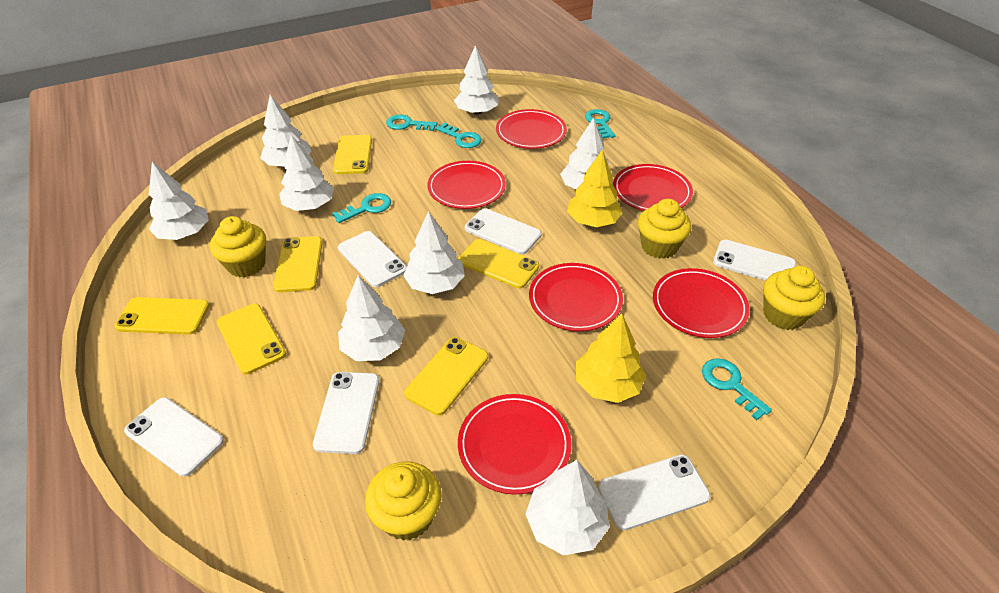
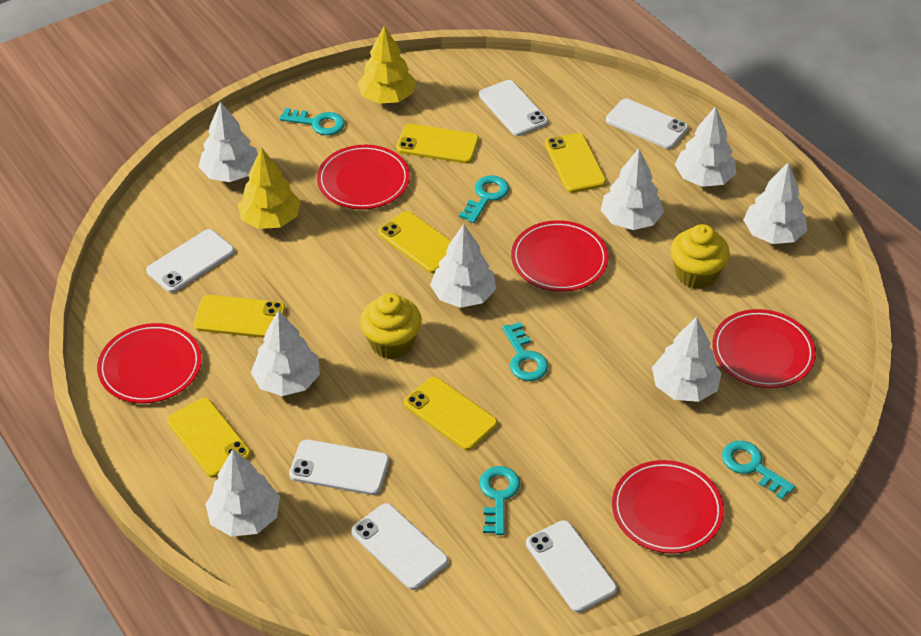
red plate: [427,161,506,209] [458,394,571,495] [496,109,567,149] [529,263,623,331] [613,164,693,211] [653,268,750,338] = 6 -> [97,323,202,403] [317,145,410,209] [511,220,609,292] [612,460,724,554] [712,309,816,388] = 5
yellow cupcake: [210,216,266,278] [365,461,441,541] [638,199,691,259] [763,266,825,330] = 4 -> [360,293,422,359] [670,224,730,289] = 2

